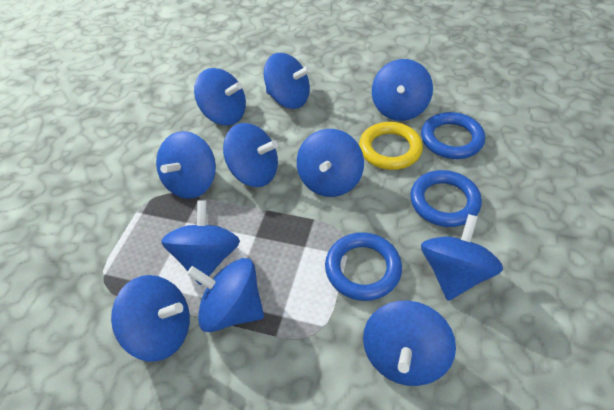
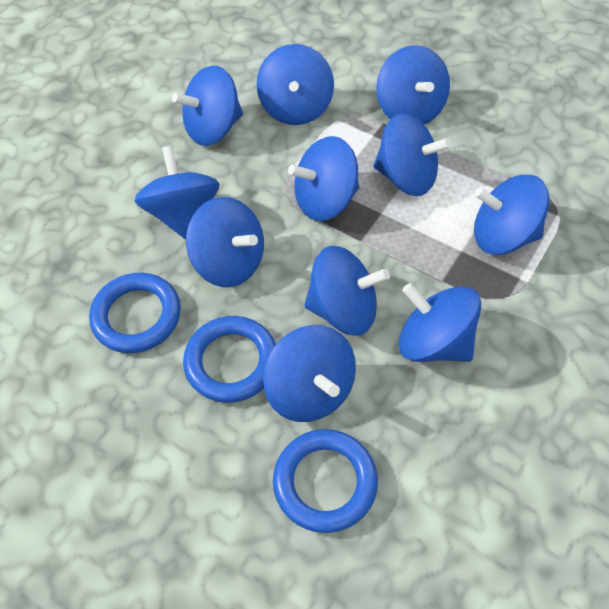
yellow ring: [359,122,423,170] = 1 -> none = 0

